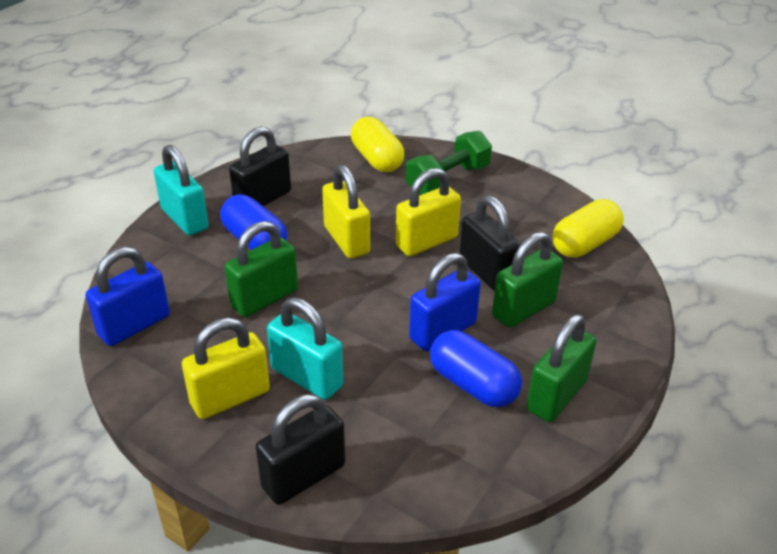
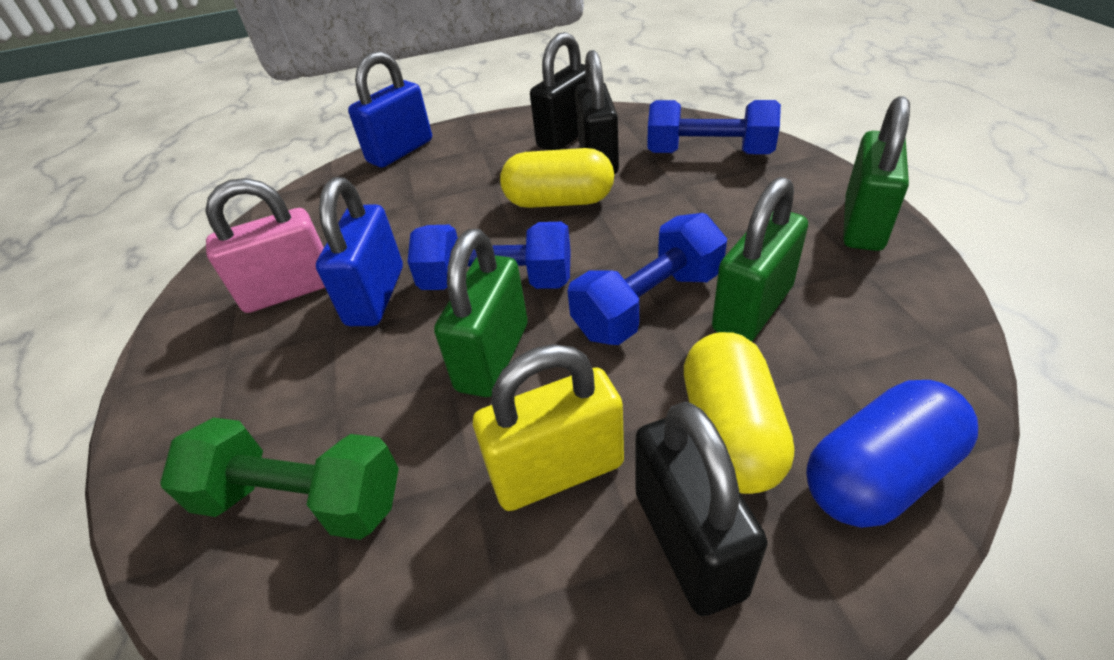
blue capsule: [220,195,288,250] [430,330,522,408] = 2 -> [806,380,978,528] = 1
blue dumbbell: none = 0 -> [408,222,571,290] [568,213,727,345] [647,100,781,155] = 3
pink padlock: none = 0 -> [206,178,325,313] = 1
turquoise padlock: [154,145,209,236] [267,297,343,400] = 2 -> none = 0
yellow padlock: [182,318,270,419] [322,164,370,259] [396,168,461,256] = 3 -> [473,344,624,511] = 1

